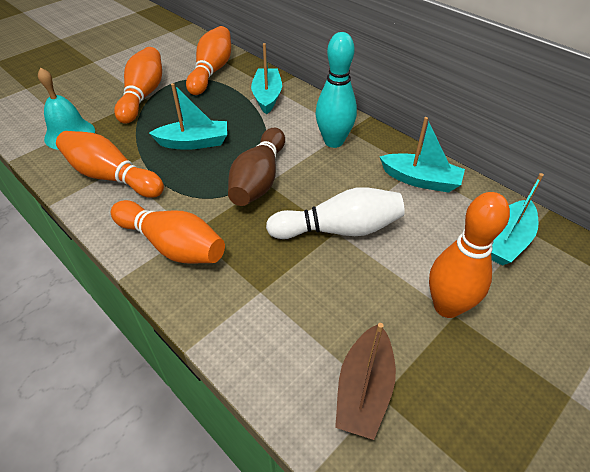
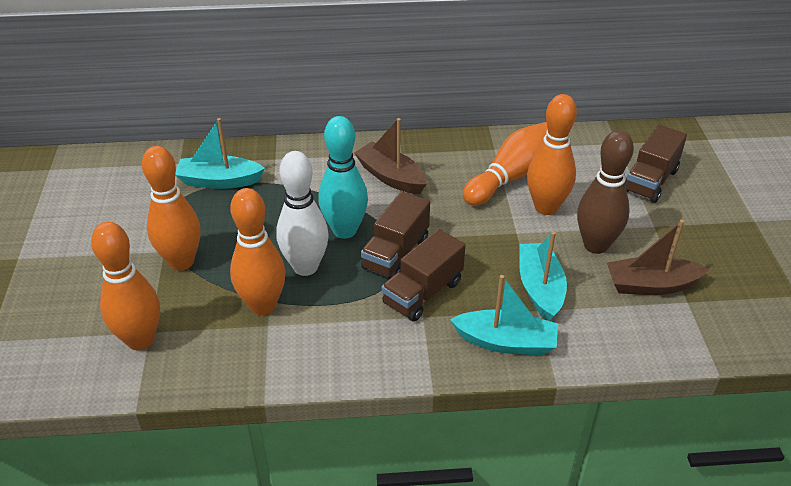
brown boat: [335,323,396,440] = 1 -> [354,118,427,194] [607,220,709,295] = 2
brown truck: none = 0 -> [361,191,430,278] [382,229,465,322] [625,125,687,203] = 3
turquoise bell: [38,68,95,150] = 1 -> none = 0
turquoise boat: [149,83,227,150] [251,43,282,114] [380,117,465,193] [491,173,544,266] = 4 -> [175,118,265,189] [450,275,558,355] [519,232,567,321] = 3

